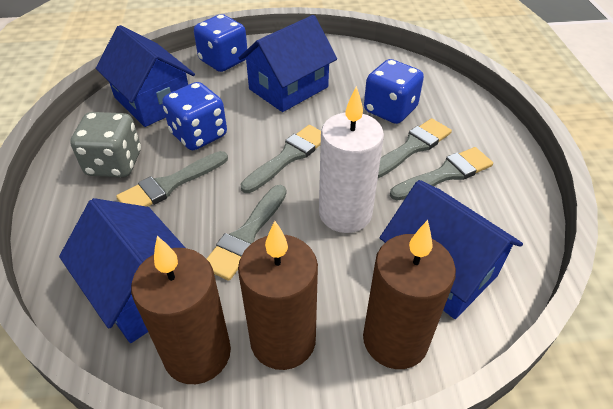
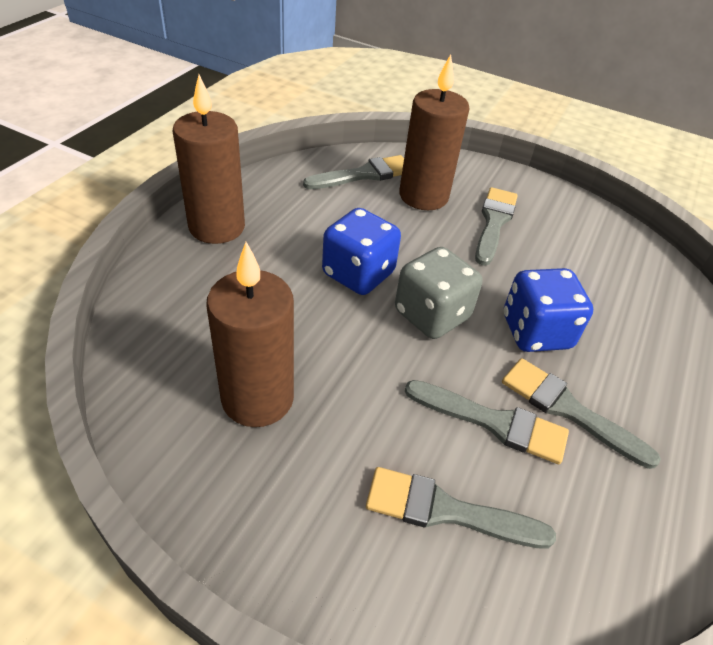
blue dice: [162,82,227,150] [194,14,247,72] [364,59,424,124] = 3 -> [322,208,401,295] [504,268,593,352] = 2
blue house: [59,198,185,343] [96,25,195,127] [239,15,337,112] [380,180,523,319] = 4 -> none = 0
white candle: [319,86,384,233] = 1 -> none = 0

